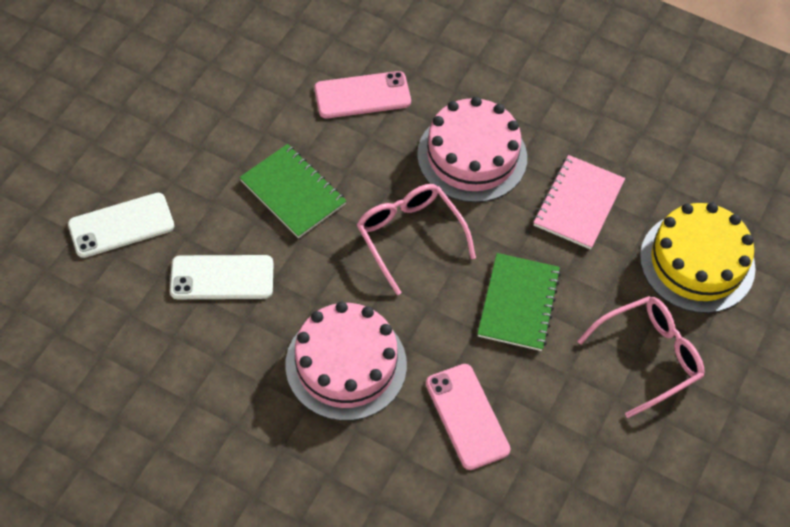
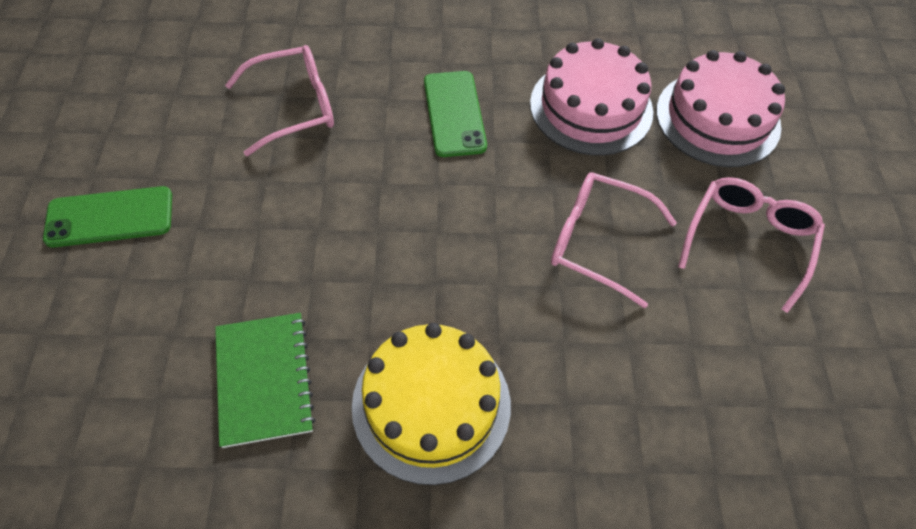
green notebook: [239,144,346,238] [477,253,561,351] = 2 -> [215,313,316,448] = 1
green phone: none = 0 -> [43,186,172,248] [424,71,487,157] = 2
pink glasses: [357,184,476,295] [577,296,705,418] = 2 -> [225,45,334,156] [551,172,677,308] [678,177,825,313] = 3
pink notebook: [533,155,625,250] = 1 -> none = 0
pink phone: [314,71,411,118] [426,364,510,470] = 2 -> none = 0
white phone: [68,193,174,258] [170,255,273,299] = 2 -> none = 0

